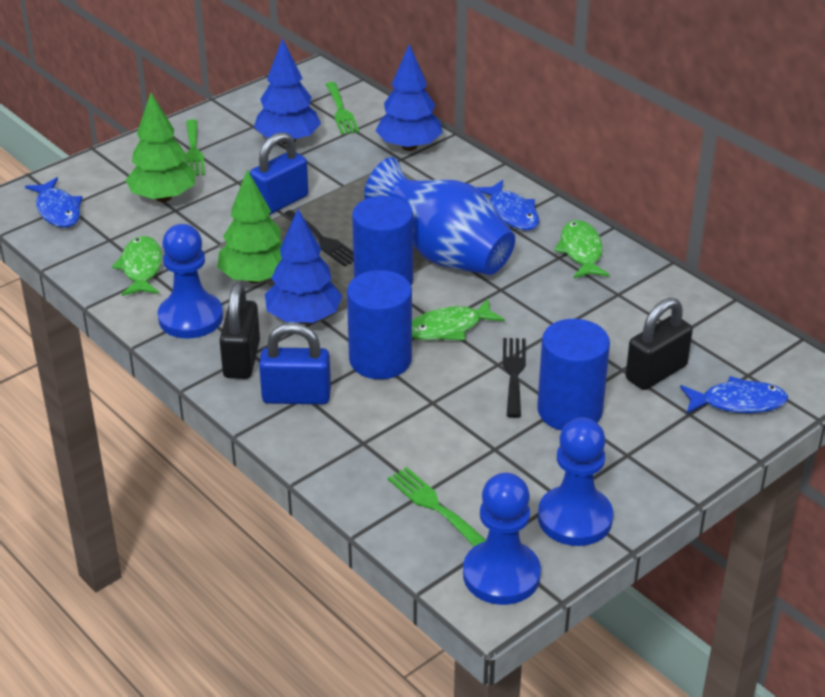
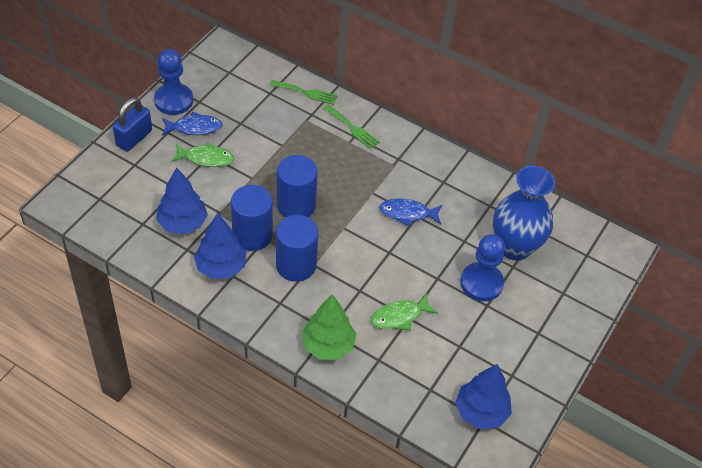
black fork: [282,210,354,267] [503,338,526,418] = 2 -> none = 0
black padlock: [219,283,260,379] [626,298,693,390] = 2 -> none = 0
blue fish: [25,177,83,228] [475,180,539,231] [680,376,788,413] = 3 -> [162,112,223,136] [379,198,442,227] = 2
blue padlock: [250,132,308,215] [259,323,331,404] = 2 -> [113,97,152,152] = 1
blue pawn: [158,224,223,339] [463,473,541,605] [538,417,613,546] = 3 -> [154,49,193,115] [461,234,505,301] = 2
green fish: [112,236,162,296] [412,299,505,341] [554,220,610,279] = 3 -> [171,142,234,167] [371,293,438,330] = 2
green fork: [184,119,205,176] [325,82,359,135] [388,467,486,546] = 3 -> [270,80,338,105] [323,104,380,149] = 2
green tree: [125,93,196,202] [217,170,282,283] = 2 -> [302,294,357,360] = 1

